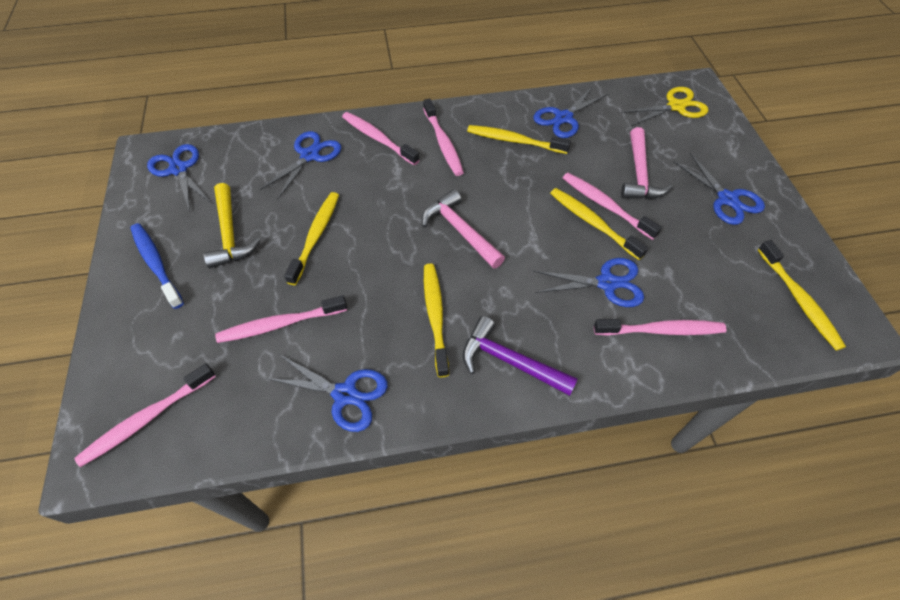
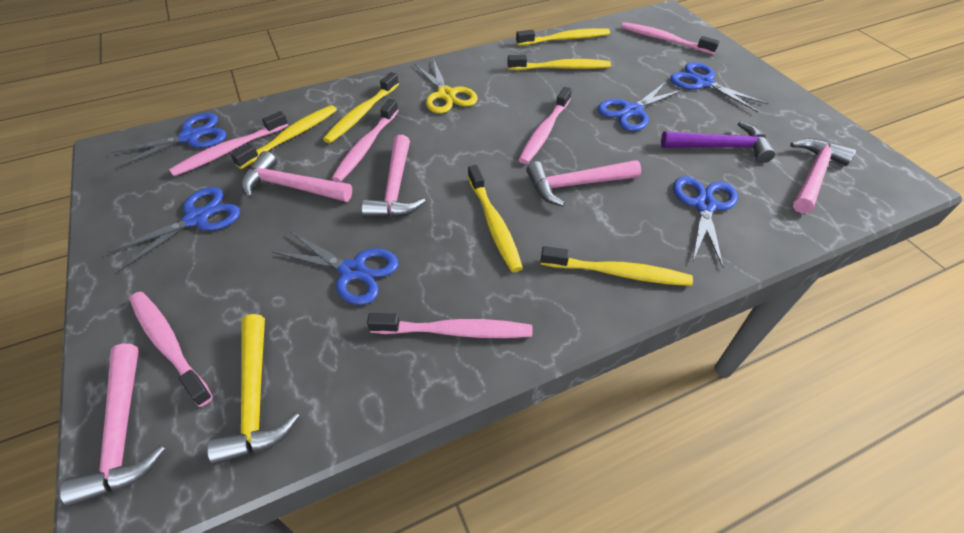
blue toothbrush: [130,223,184,309] = 1 -> none = 0
pink hammer: [422,189,505,269] [621,127,673,199] = 2 -> [60,343,166,507] [241,151,352,202] [361,135,426,218] [526,160,641,206] [790,138,856,214] = 5
yellow toothbrush: [284,192,339,285] [424,264,449,377] [467,125,571,154] [550,188,648,260] [758,240,846,351] = 5 -> [231,105,337,169] [323,72,399,143] [468,165,523,272] [507,55,611,70] [516,28,610,46] [541,246,693,286] = 6

